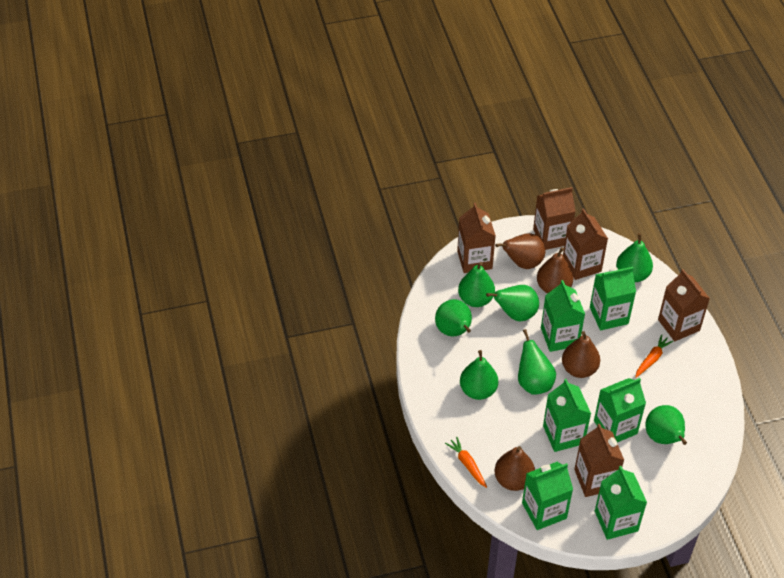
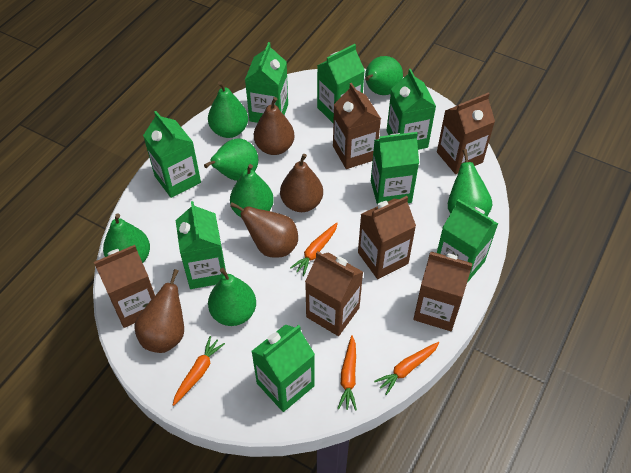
brown carton: [457,203,496,273] [533,187,576,250] [563,208,608,280] [574,424,624,497] [658,269,710,341] = 5 -> [94,245,155,328] [305,251,363,336] [333,83,381,169] [358,196,416,279] [413,252,473,331] [437,93,495,174] = 6
green carton: [522,462,573,530] [541,280,585,352] [543,379,591,452] [590,267,636,330] [594,378,646,442] [595,466,647,540] = 6 -> [143,111,201,198] [176,201,226,289] [245,42,288,123] [251,324,315,412] [317,44,365,123] [371,132,419,204] [387,69,436,150] [437,199,498,283] = 8
orange carrot: [445,437,487,488] [635,334,673,378] = 2 -> [173,336,225,406] [290,223,338,276] [337,335,357,411] [374,342,439,395] = 4

